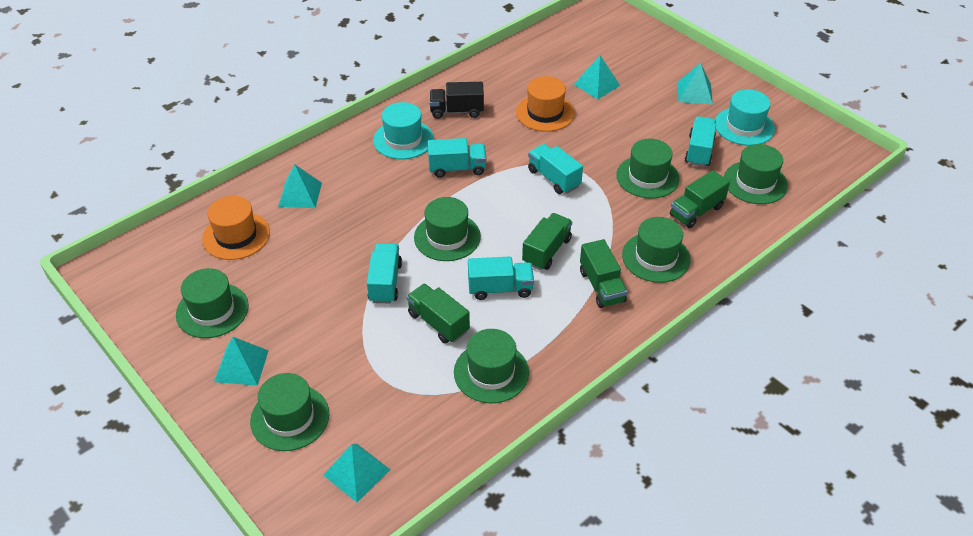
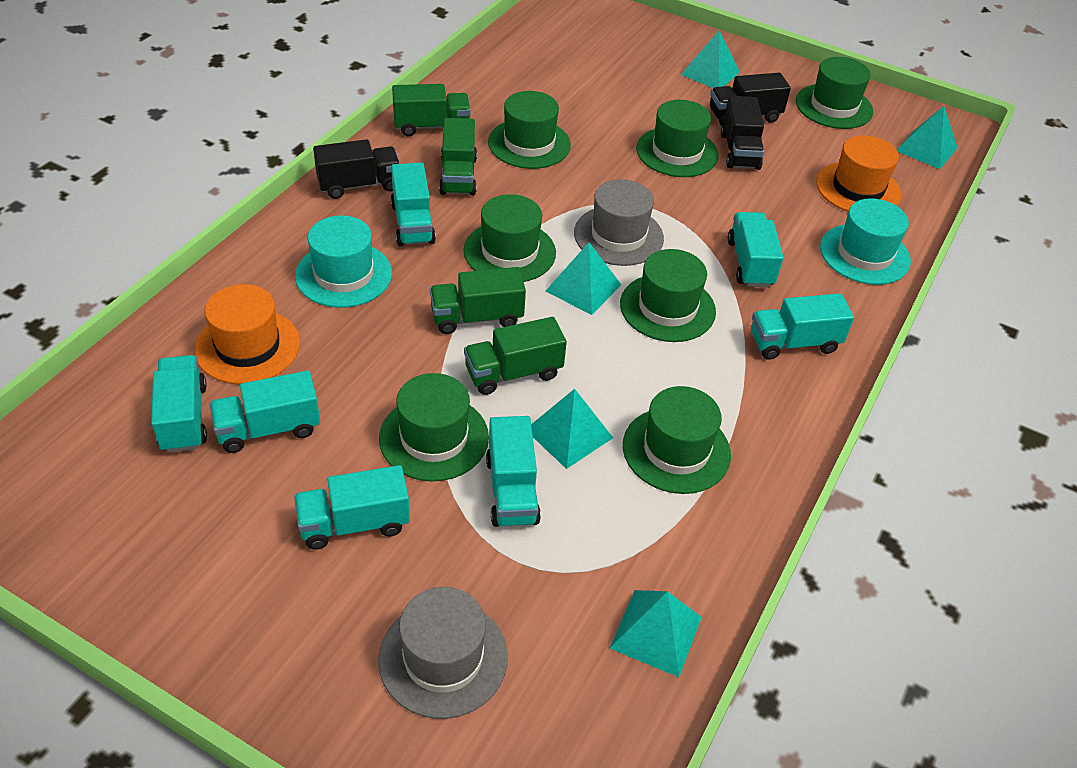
black truck: [429,82,484,119] = 1 -> [313,139,400,199] [710,73,791,126] [721,96,764,170] = 3
grey hat: none = 0 -> [378,587,508,719] [574,179,664,266] = 2
turquoise truck: [367,243,402,303] [428,138,487,178] [468,256,534,300] [528,144,583,194] [685,116,716,167] = 5 -> [151,355,207,453] [210,371,320,453] [294,465,410,550] [391,162,436,246] [486,416,541,527] [728,212,784,287] [751,293,854,360] = 7

